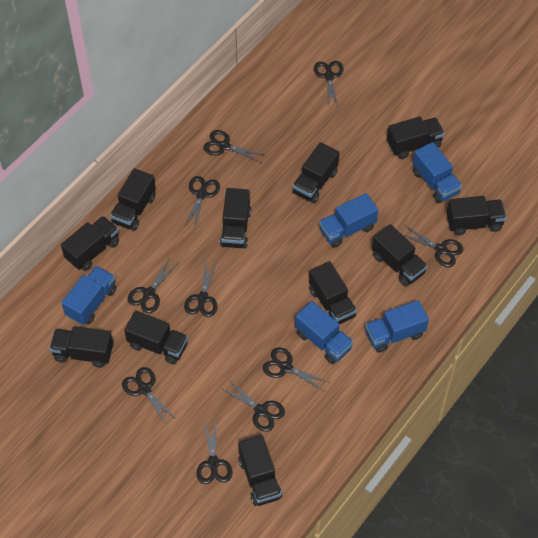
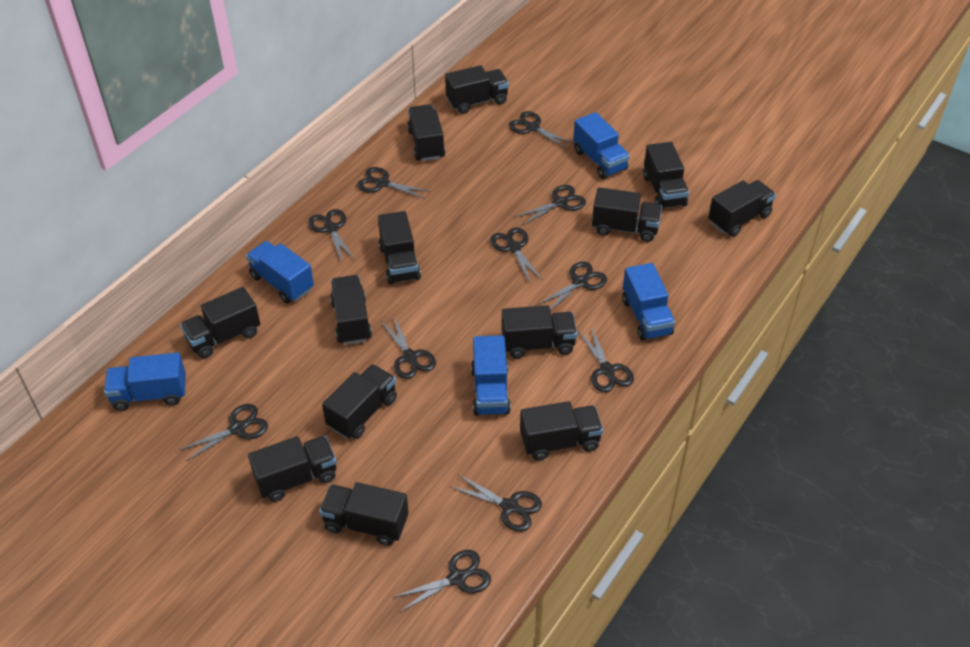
black scissors: [122,367,177,426] [127,259,179,313] [184,176,220,227] [184,261,218,317] [196,420,232,484] [203,130,265,163] [221,379,285,432] [263,347,329,391] [314,61,344,107] [402,225,463,267] = 10 -> [178,404,268,462] [308,209,355,262] [357,167,431,199] [380,317,436,379] [392,550,491,612] [451,474,542,532] [490,228,543,283] [509,111,575,149] [515,185,586,226] [537,261,607,311] [578,326,634,392] = 11
black truck: [50,326,113,368] [61,216,119,271] [110,168,156,231] [124,311,188,364] [220,188,251,249] [238,435,282,506] [292,142,339,203] [309,261,357,324] [372,224,428,287] [387,116,445,159] [446,196,506,236] = 11 -> [180,287,260,358] [248,436,337,502] [319,482,409,546] [322,364,397,439] [330,275,372,345] [378,211,421,284] [407,104,445,161] [445,65,509,114] [502,305,577,358] [520,401,603,460] [592,187,662,242] [643,142,689,209] [708,180,776,237] = 13

